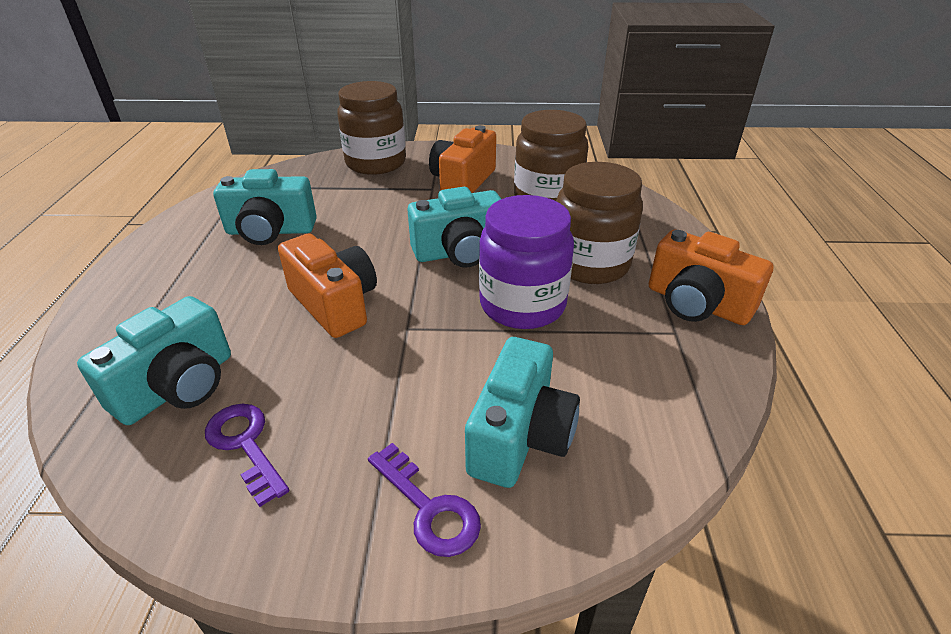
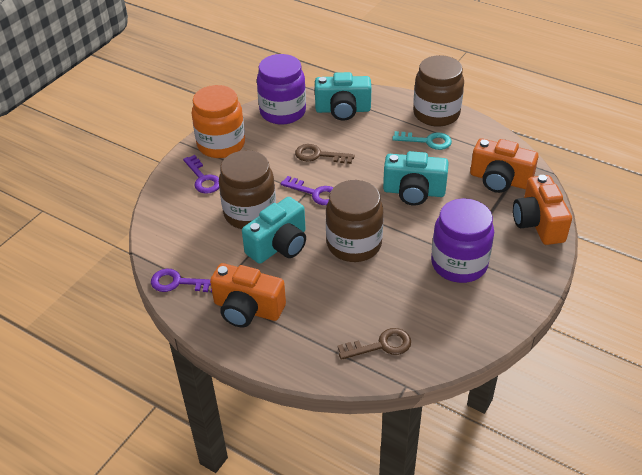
brown key: none = 0 -> [295,144,355,164] [337,328,411,360] = 2
orange jar: none = 0 -> [192,85,245,158] = 1
purple jar: [479,195,574,329] = 1 -> [257,54,306,124] [431,198,494,283] = 2
purple key: [205,404,289,507] [368,443,481,557] = 2 -> [151,269,212,292] [183,155,219,194] [281,176,334,205] = 3
turquoise camera: [77,296,231,425] [213,169,317,245] [408,187,501,268] [465,337,580,488] = 4 -> [242,197,306,264] [315,72,371,121] [383,151,449,206] = 3
turquoise key: none = 0 -> [392,131,452,150] = 1

